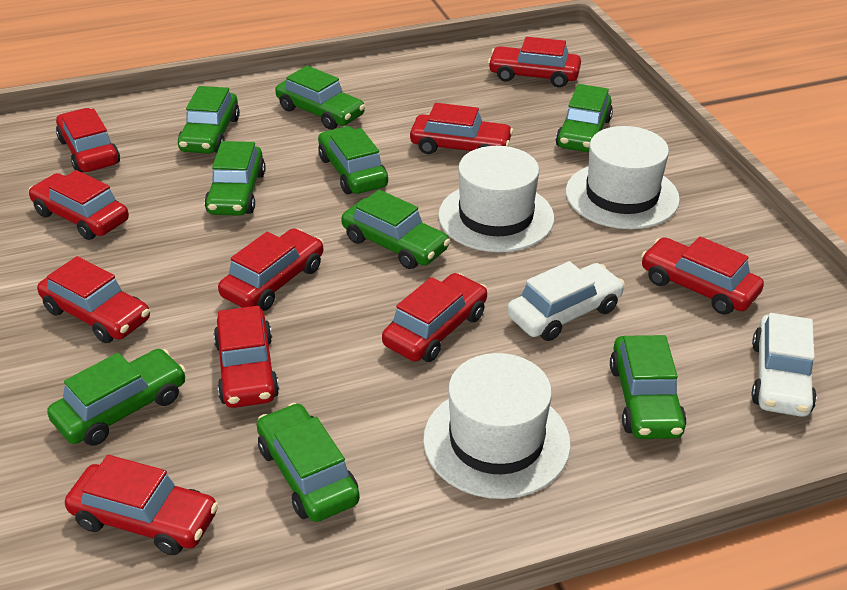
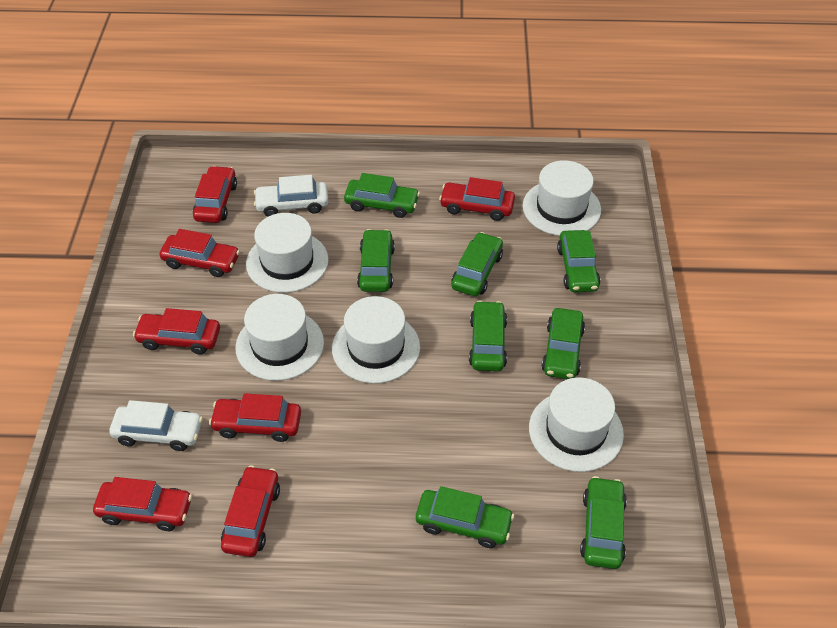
green car: [47,349,186,446] [178,86,240,154] [204,141,266,216] [257,403,360,522] [275,66,365,130] [318,126,388,194] [341,190,450,269] [556,84,613,152] [610,335,687,439] = 9 -> [344,173,420,218] [357,229,395,292] [416,486,514,548] [451,232,503,296] [469,301,507,371] [542,308,585,379] [557,230,601,292] [580,476,627,569] = 8
red car: [28,170,129,240] [37,256,150,343] [56,108,120,172] [65,455,218,555] [213,306,279,408] [218,229,324,311] [382,273,487,362] [410,103,513,154] [488,37,581,88] [641,237,764,315] = 10 -> [93,477,192,531] [133,308,220,355] [160,229,240,277] [193,166,237,223] [209,393,301,442] [221,466,280,557] [439,177,515,221] = 7
white hat: [423,353,571,499] [438,146,554,252] [566,126,680,229] = 3 -> [235,294,324,381] [246,213,328,293] [332,296,420,384] [523,160,601,236] [529,377,624,472] = 5

